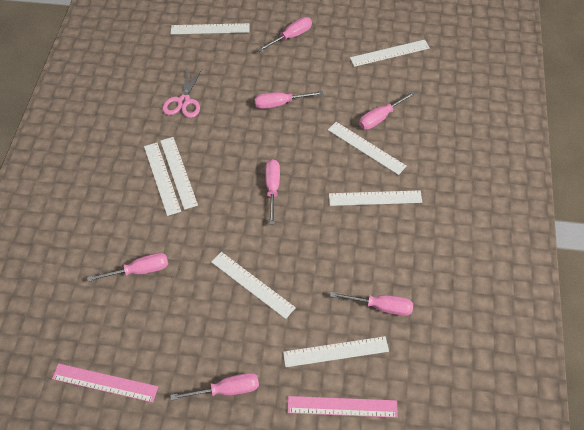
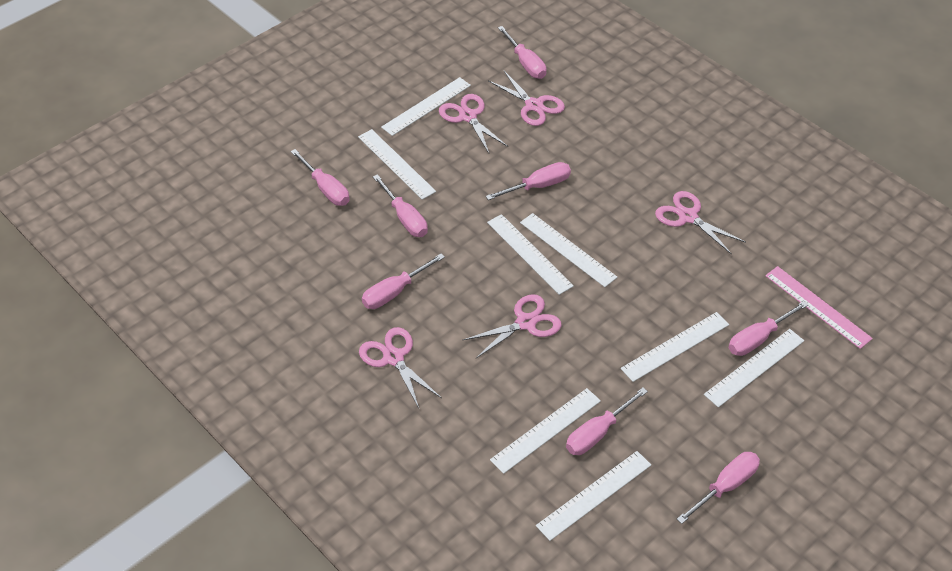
pink ruler: [52,364,158,403] [287,396,398,418] = 2 -> [765,266,873,349] = 1
pink scissors: [162,68,203,118] = 1 -> [359,327,442,408] [439,94,508,153] [463,294,562,359] [489,71,565,126] [655,191,746,255] = 5
pink screwdriver: [87,253,168,282] [170,373,259,401] [254,91,323,109] [258,17,312,52] [265,159,280,225] [330,292,413,316] [359,91,416,130] = 7 -> [291,149,349,206] [362,254,445,309] [373,174,428,237] [486,162,571,200] [498,26,547,79] [566,388,648,455] [677,452,760,524] [728,301,808,356] = 8

